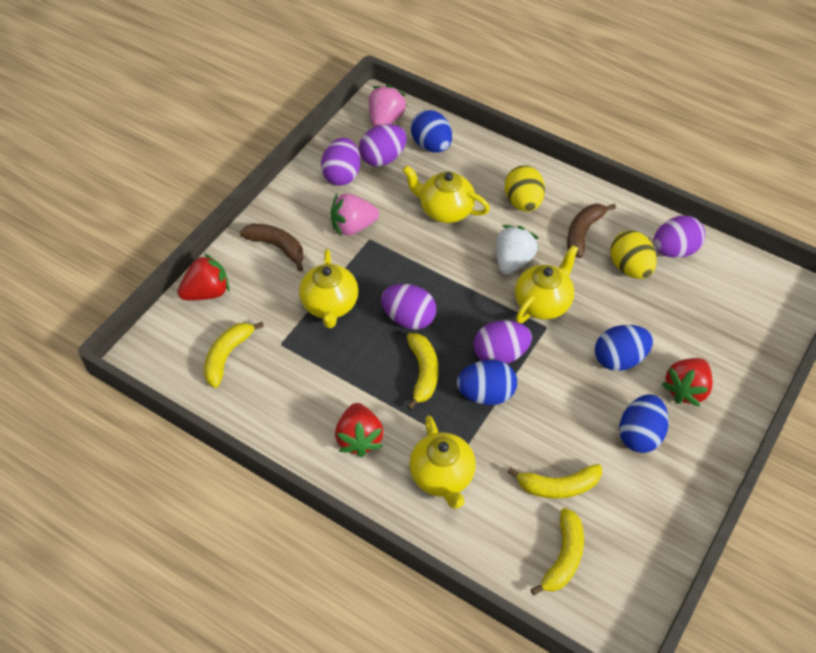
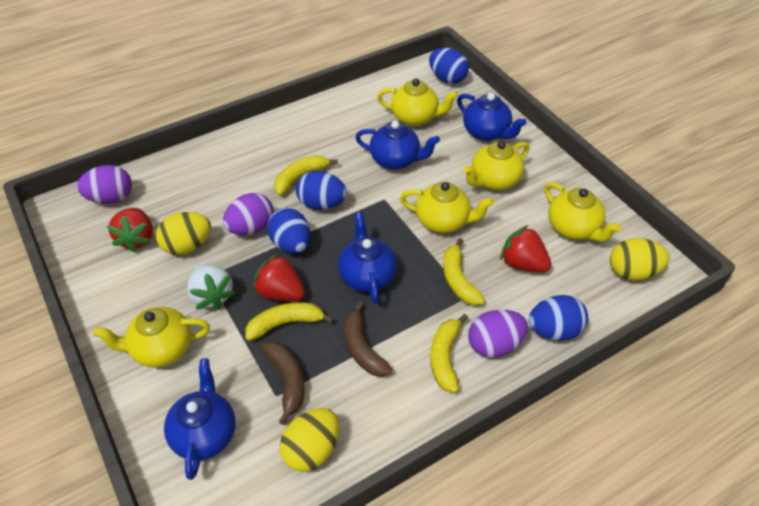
blue teapot: none = 0 -> [164,359,236,480] [338,212,397,303] [355,121,440,170] [457,93,527,141] = 4
pink strawberry: [331,194,379,237] [369,85,407,127] = 2 -> none = 0
purple egg: [321,138,360,186] [359,124,407,166] [381,284,436,330] [473,320,532,364] [653,216,705,258] = 5 -> [77,165,132,204] [223,193,274,235] [468,310,528,358] = 3
yellow egg: [505,165,545,212] [611,231,657,279] = 2 -> [156,212,211,255] [280,408,339,472] [610,238,669,280] = 3
yellow teapot: [299,249,358,328] [403,166,490,223] [409,415,476,509] [515,245,578,323] = 4 -> [93,307,210,367] [377,78,458,126] [400,182,494,233] [463,141,530,190] [545,182,621,242] = 5

